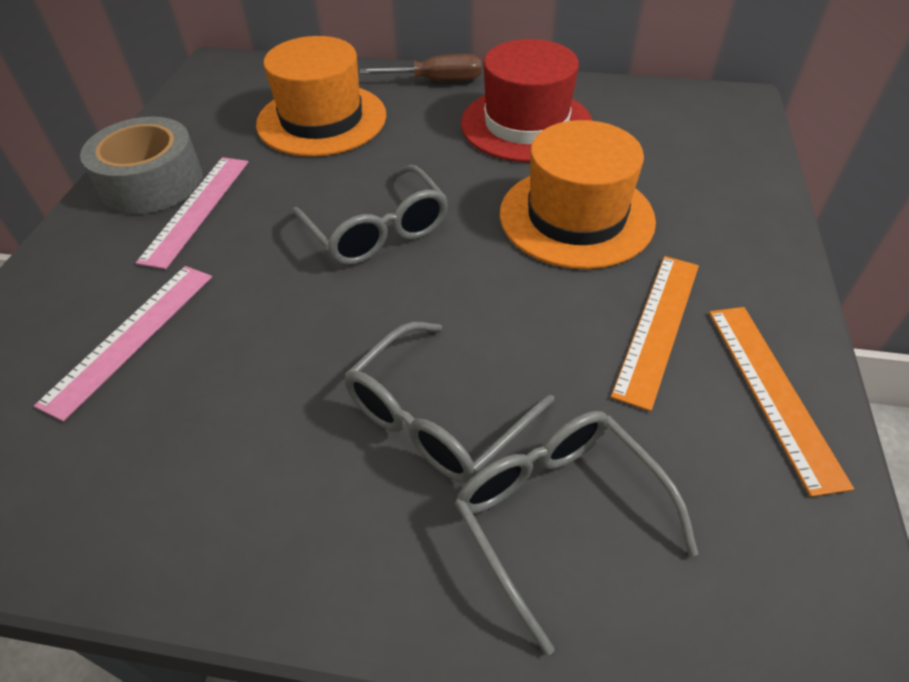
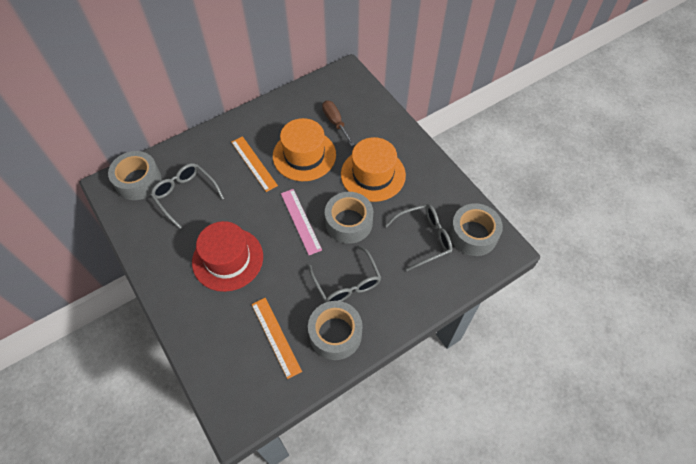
grey tape: [80,117,203,214] = 1 -> [108,151,162,200] [308,301,363,360] [325,192,373,244] [450,203,503,256] = 4
pink ruler: [34,266,212,422] [136,157,249,269] = 2 -> [281,189,322,255] = 1

